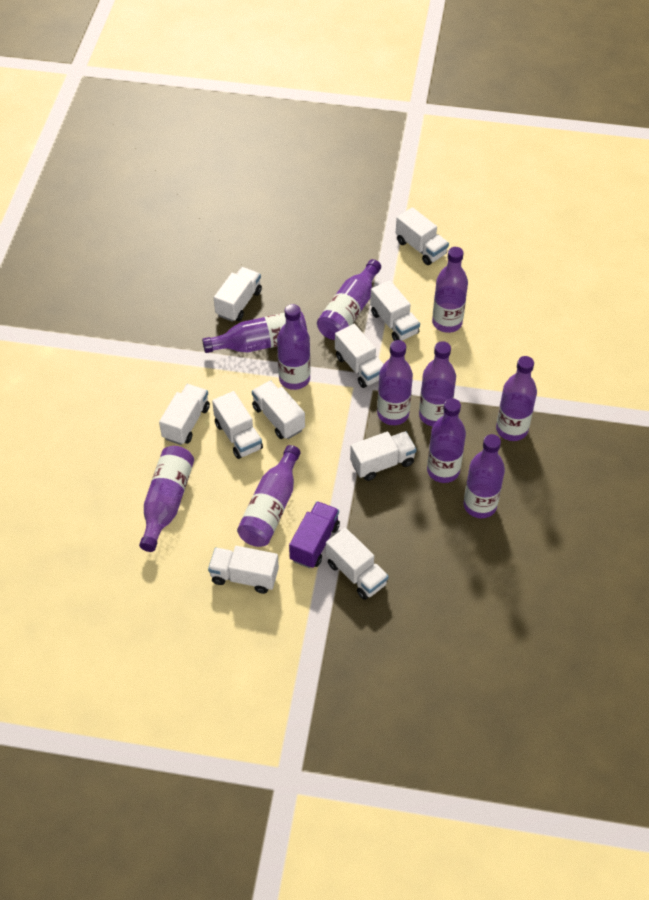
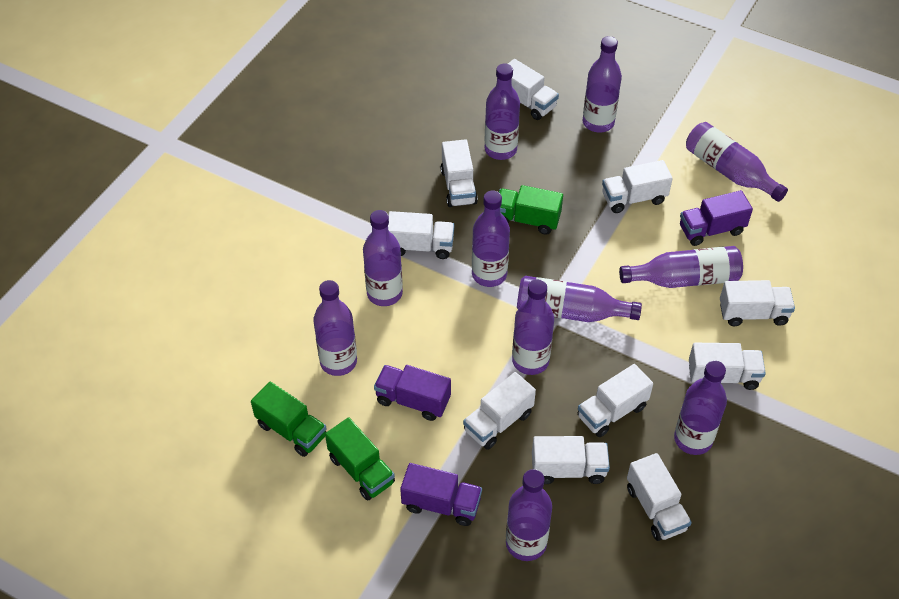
green truck: none = 0 -> [251,382,327,457] [325,417,395,500] [499,185,563,235] = 3
purple truck: [289,501,340,568] = 1 -> [374,365,451,421] [400,463,482,526] [680,190,753,246] = 3

